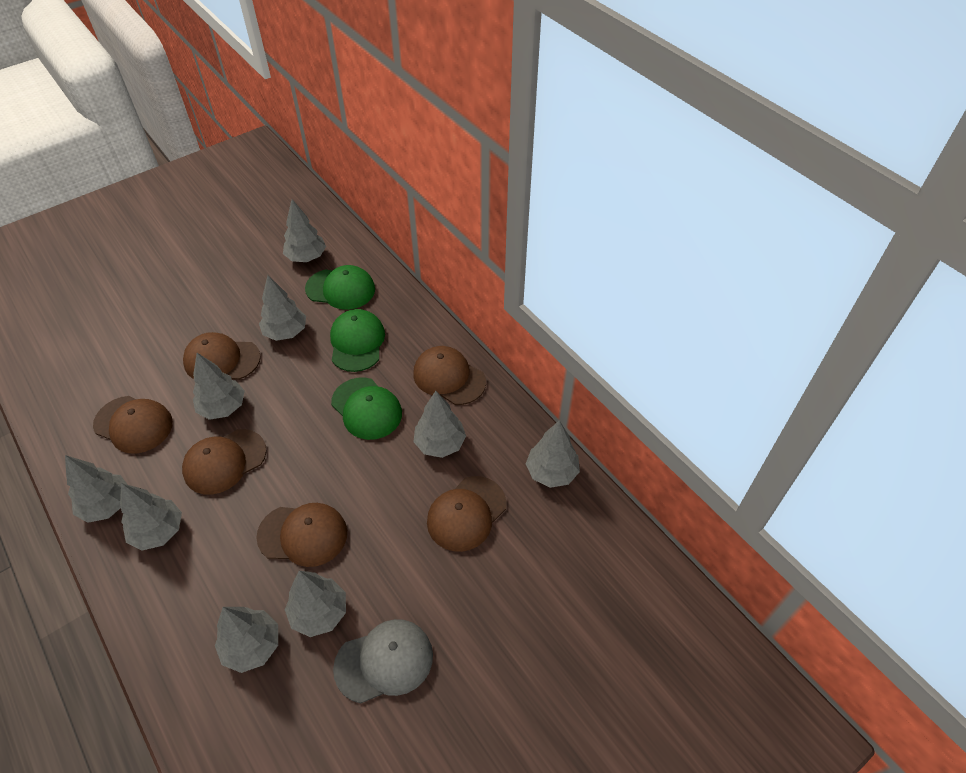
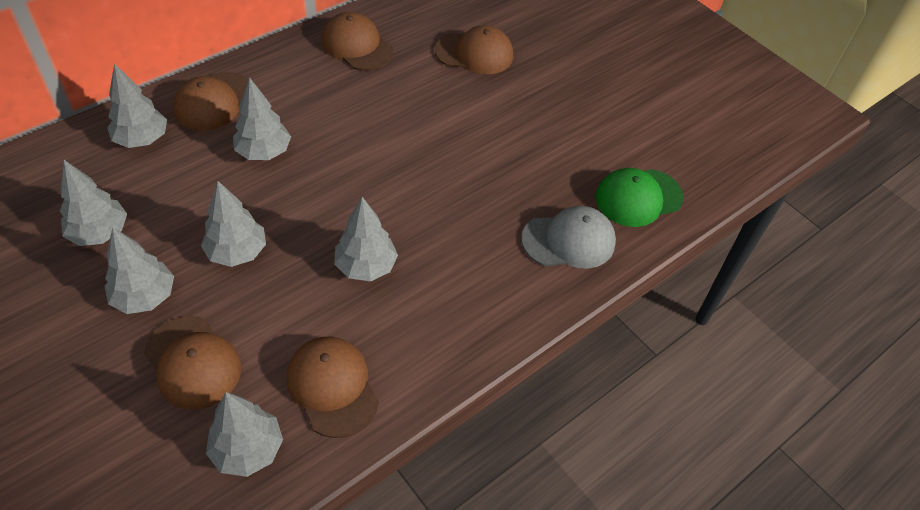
brown cap: [93,396,173,454] [182,429,267,495] [183,332,261,380] [256,503,347,567] [413,346,486,405] [427,476,506,552] = 6 -> [144,316,241,409] [173,72,249,130] [287,336,379,438] [322,12,393,70] [435,25,513,74] = 5
green cap: [305,265,375,310] [330,309,385,372] [331,377,402,440] = 3 -> [595,168,684,227] = 1
grey tree: [65,455,128,523] [120,483,182,550] [193,353,245,420] [215,607,278,673] [259,275,306,341] [283,199,326,262] [285,571,346,637] [414,391,466,458] [526,420,580,488] = 9 -> [60,160,127,246] [105,227,174,314] [107,63,167,148] [201,181,266,267] [206,392,283,477] [233,77,291,160] [334,197,398,281] = 7

